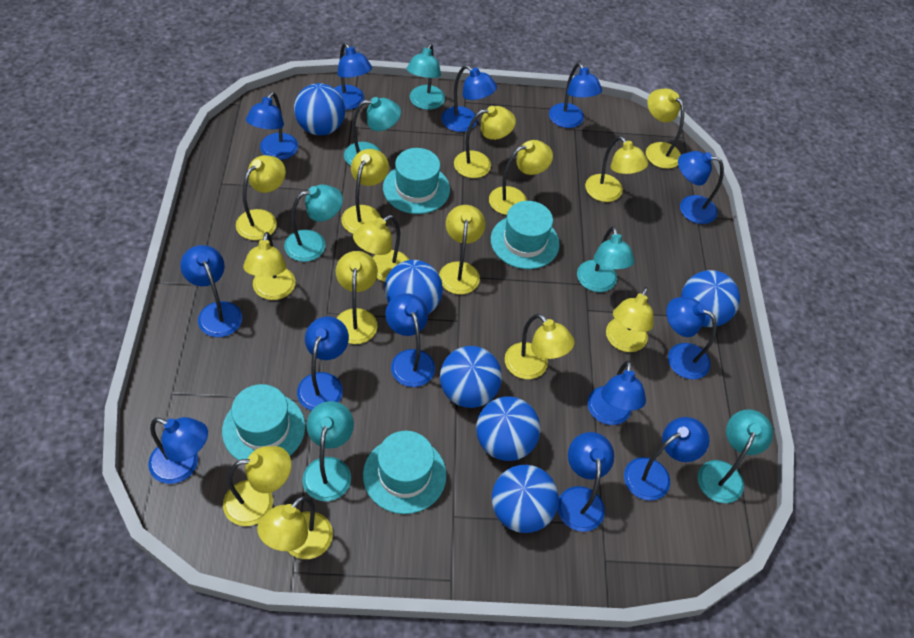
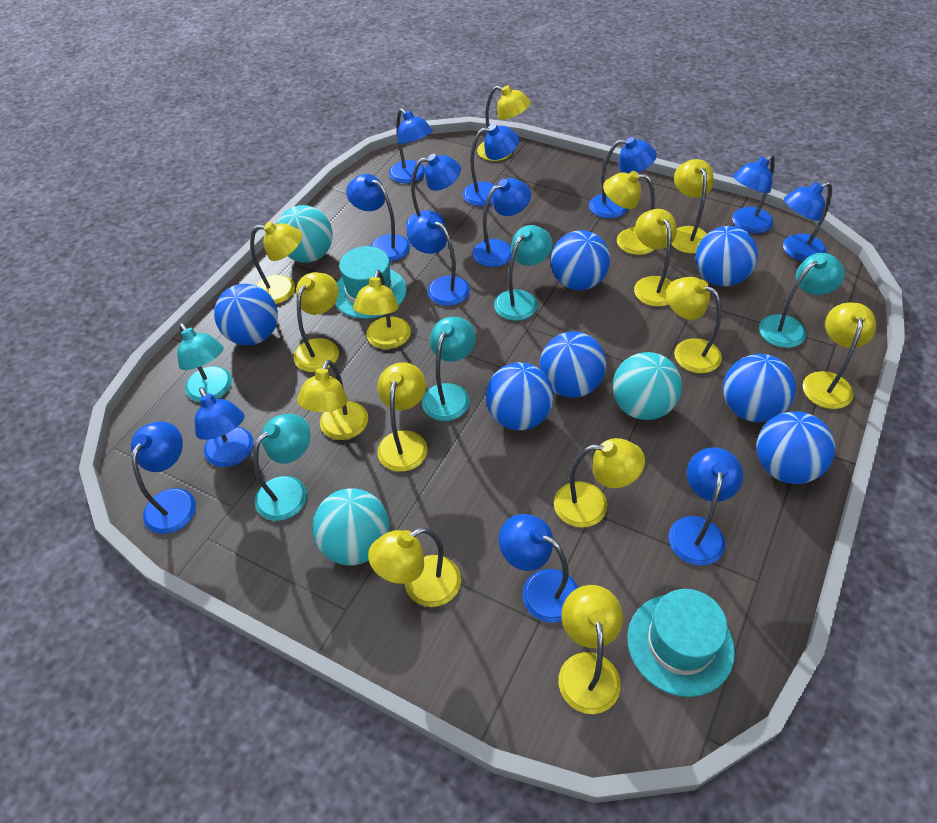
blue ball: [294,83,345,135] [384,260,443,314] [440,346,502,408] [476,397,540,461] [492,465,559,533] [681,270,740,327] = 6 -> [214,284,278,345] [486,362,554,430] [540,332,606,398] [550,230,610,290] [696,226,758,286] [723,354,796,422] [756,411,835,484] = 7
turquoise ball: none = 0 -> [277,205,333,263] [312,488,389,565] [612,352,682,420] = 3
turquoise hat: [222,384,305,460] [363,431,447,514] [383,148,450,214] [491,201,560,269] = 4 -> [335,246,407,319] [627,589,735,697] = 2
turquoise lamp: [284,185,343,262] [302,401,354,501] [344,97,401,166] [406,43,445,110] [577,226,634,292] [698,409,773,503] = 6 -> [177,323,232,402] [253,414,311,521] [422,317,476,421] [494,225,553,321] [759,253,845,348] = 5

